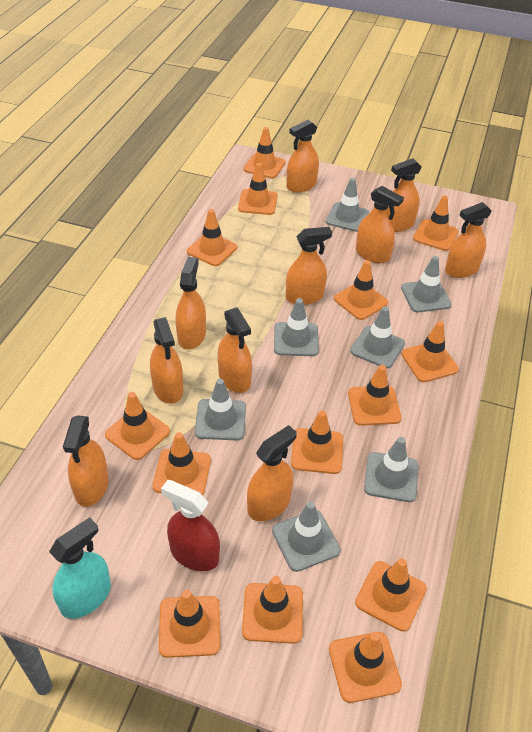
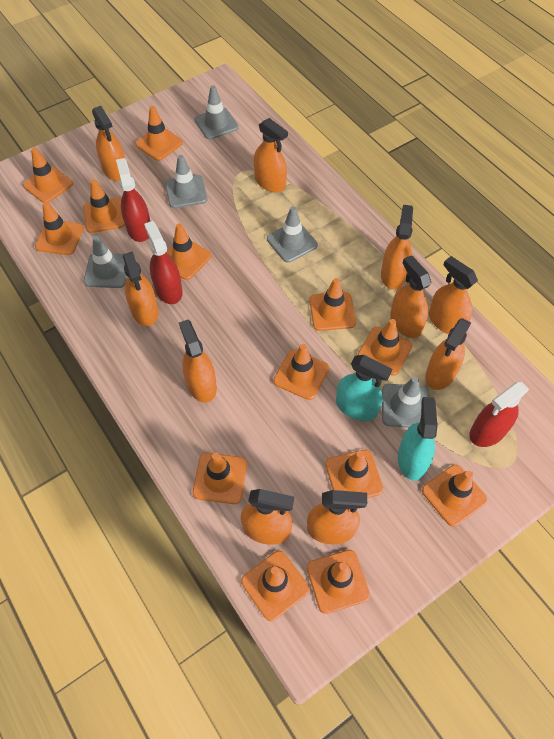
grey traffic cone: [195,379,246,440] [272,501,341,572] [274,298,319,356] [326,178,369,232] [350,306,405,368] [364,437,418,502] [401,256,451,312] = 7 -> [84,236,127,288] [165,155,207,208] [194,85,239,140] [267,206,318,263] [382,377,429,428] = 5
orange traffic cone: [105,392,170,460] [152,432,211,495] [159,590,220,658] [187,209,237,266] [238,163,278,215] [242,576,303,644] [243,127,286,178] [291,410,343,474] [329,632,402,703] [334,260,388,320] [348,365,401,426] [355,558,427,632] [401,321,459,382] [413,196,458,251] = 14 -> [23,148,73,203] [35,202,84,255] [83,179,125,233] [135,106,183,161] [166,223,211,280] [193,453,247,504] [241,551,309,621] [273,344,329,400] [307,550,370,614] [309,278,356,331] [325,450,383,498] [358,319,413,376] [422,465,487,527] = 13
red spray bottle: [161,480,220,571] = 1 -> [116,158,150,242] [144,221,183,304] [469,382,529,447] = 3
turquoise spray bottle: [49,517,111,619] = 1 -> [336,355,392,421] [398,397,438,481] = 2

